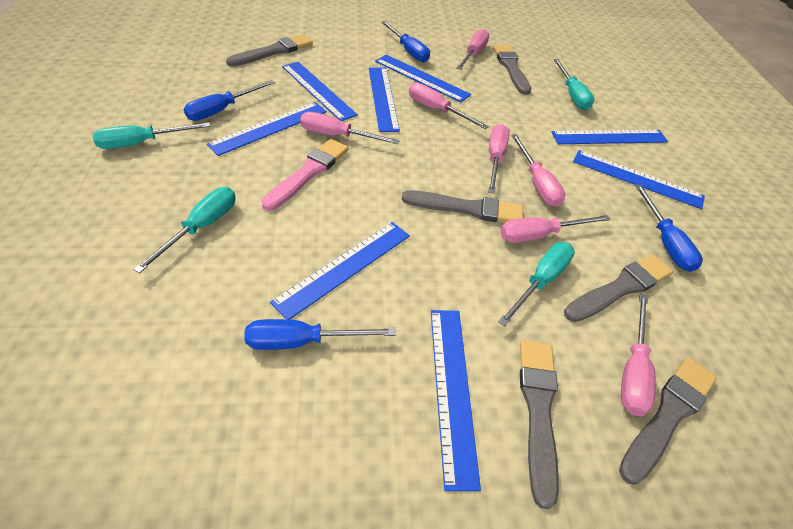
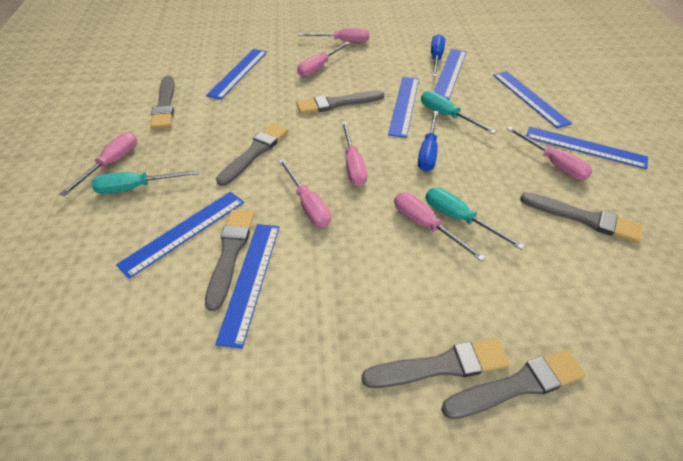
blue ruler: [207,102,327,156] [270,222,410,320] [282,62,358,121] [369,68,400,132] [375,55,471,102] [431,310,481,491] [551,130,668,144] [573,150,705,209] = 8 -> [116,191,244,279] [206,49,267,100] [215,224,279,349] [388,77,419,138] [434,49,466,100] [493,71,572,129] [526,126,648,169] = 7
blue screwdriver: [183,80,275,121] [244,319,395,350] [381,21,430,62] [635,184,703,272] = 4 -> [418,111,438,171] [431,34,445,77] = 2
grey brush: [226,34,313,67] [401,190,523,222] [493,44,531,95] [520,340,559,510] [564,254,673,322] [619,357,717,485] = 6 -> [150,76,175,129] [205,209,254,311] [216,123,288,186] [296,90,384,114] [361,339,510,388] [441,349,586,419] [520,192,642,243] = 7
pink brush: [261,139,348,211] = 1 -> none = 0
turquoise screwdriver: [92,122,210,149] [133,187,236,273] [498,242,575,326] [554,59,594,110] = 4 -> [92,170,199,194] [421,91,496,134] [426,188,525,250] = 3

